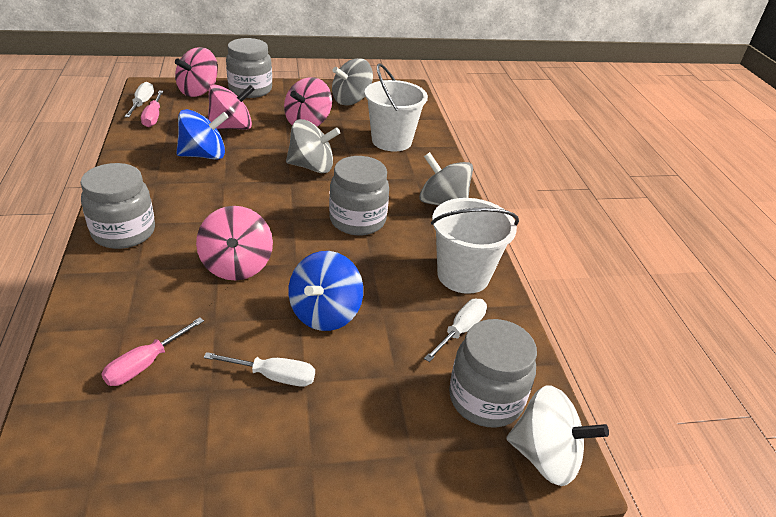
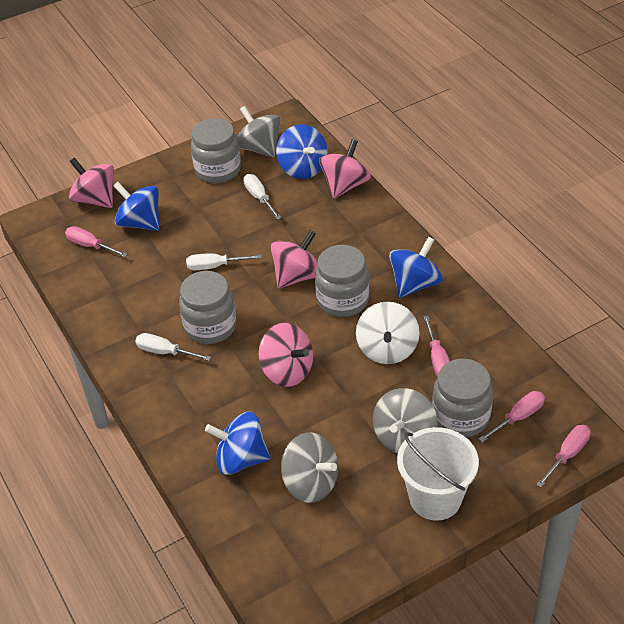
blue spinning top: [176,109,229,160] [288,251,363,331] = 2 -> [113,182,160,231] [205,412,270,475] [276,124,328,179] [389,236,443,298] = 4
pink screwdriver: [101,317,204,386] [141,91,163,127] = 2 -> [65,226,127,257] [423,316,450,377] [479,391,545,443] [536,425,591,488] = 4
white bucket: [364,64,428,151] [431,198,519,294] = 2 -> [397,427,479,521] = 1

